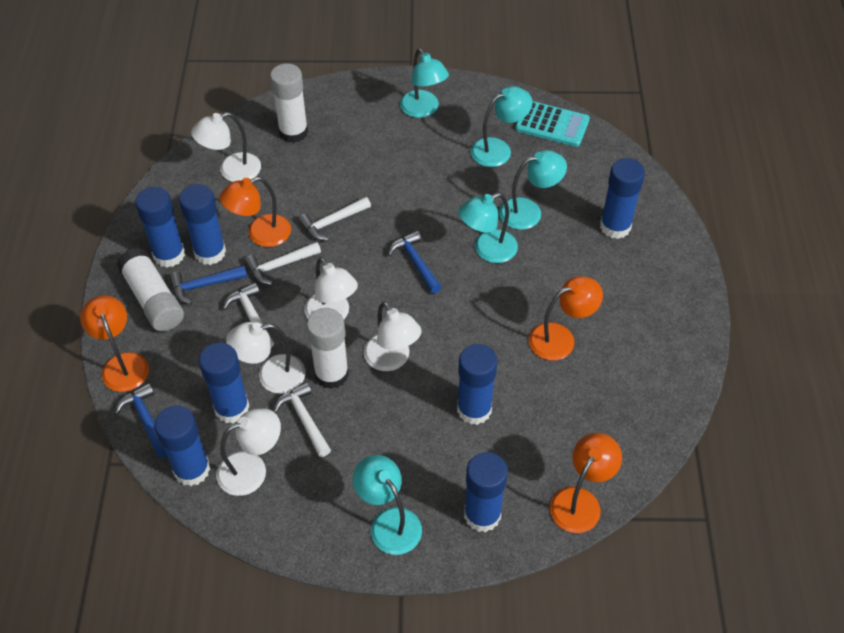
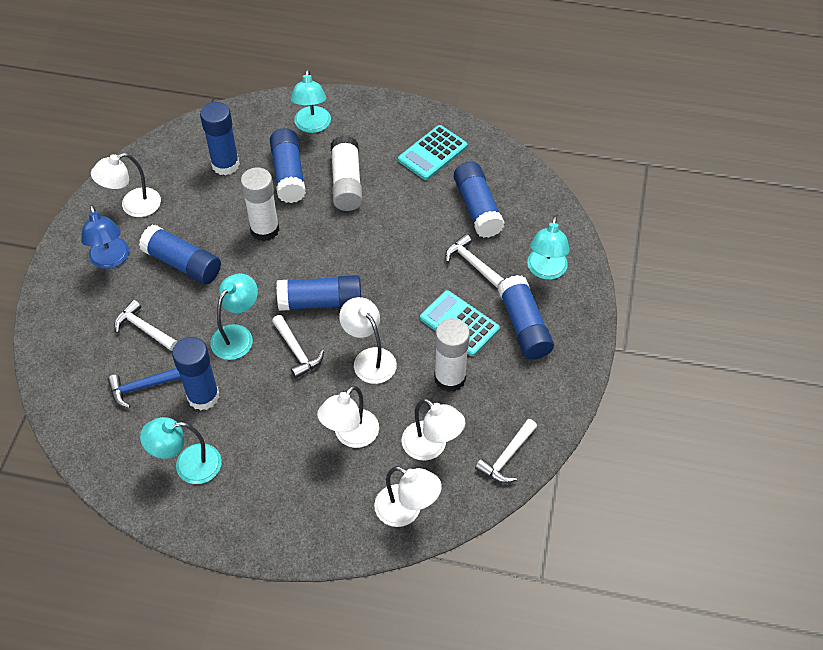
blue hammer: [114,383,167,457] [169,265,247,304] [388,231,442,294] = 3 -> [108,368,181,408] = 1
blue lamp: none = 0 -> [81,205,129,269] = 1
orange lamp: [80,295,149,392] [220,177,291,247] [529,276,603,361] [550,433,622,533] = 4 -> none = 0
turquoise calculator: [515,101,590,147] = 1 -> [398,125,467,180] [420,290,500,356] = 2
turquoise lamp: [353,455,422,555] [400,48,449,118] [459,193,518,263] [471,86,532,167] [499,150,567,230] = 5 -> [140,417,222,484] [210,273,258,360] [290,69,331,133] [527,216,570,280] = 4

